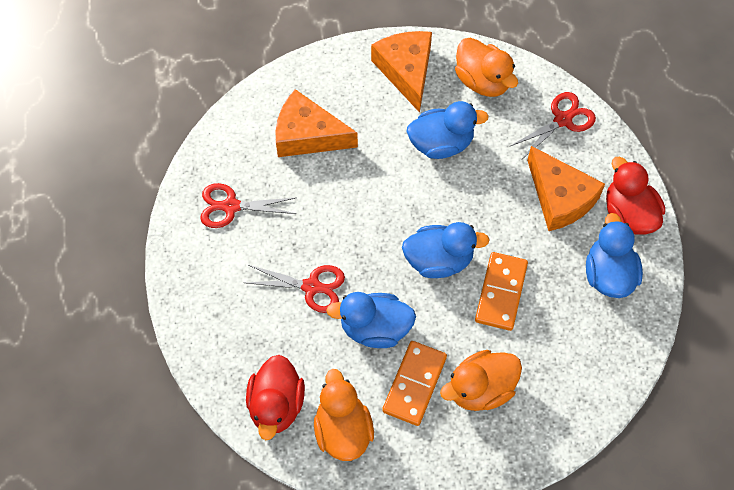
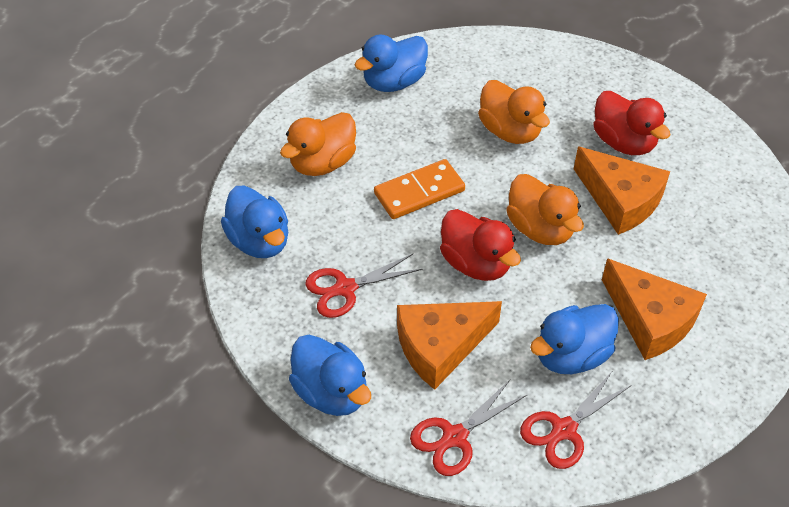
orange domino: [382,341,447,426] [475,252,528,331] = 2 -> [374,159,465,219] = 1

